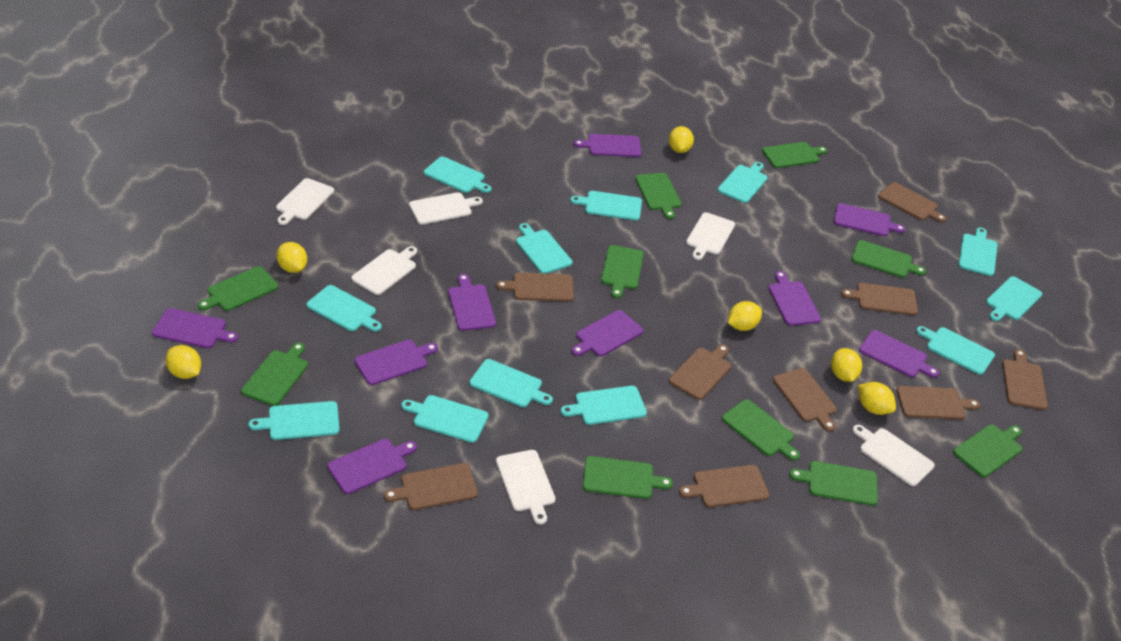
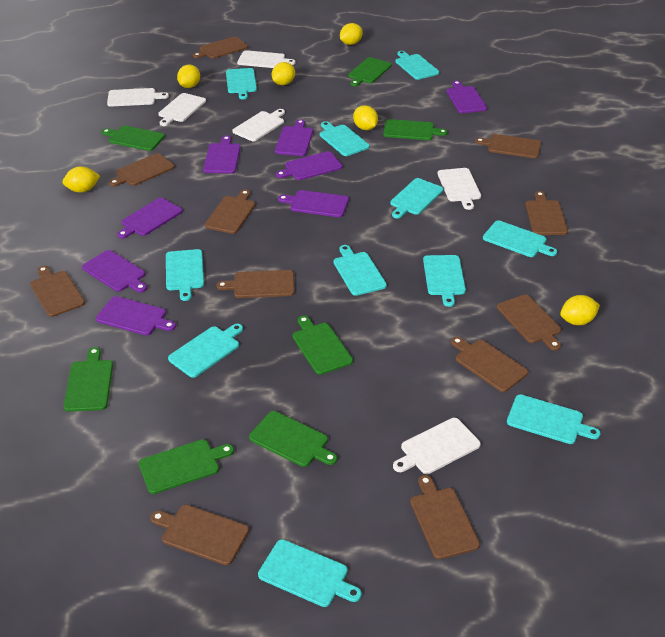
brown cutting board: [384,463,478,510] [496,273,574,302] [669,344,732,400] [679,465,769,507] [773,368,837,432] [841,283,918,315] [878,182,946,223] [897,386,980,419] [1002,349,1048,410] = 9 -> [30,266,85,317] [109,153,175,187] [150,505,249,565] [193,37,248,59] [205,190,255,234] [216,270,294,298] [410,475,480,559] [451,337,528,392] [475,134,541,158] [497,295,561,351] [525,191,568,235] = 11
green cutting board: [198,266,278,311] [241,343,308,406] [583,456,673,499] [601,245,644,298] [635,173,681,219] [722,399,800,461] [762,142,828,168] [789,461,878,506] [851,240,926,278] [953,424,1022,477] = 10 -> [64,347,113,412] [101,126,165,151] [139,439,234,494] [249,411,337,467] [293,316,353,375] [348,57,392,86] [383,119,448,140] = 7
purple cutting board: [152,308,238,348] [327,439,417,494] [355,340,438,385] [448,274,496,331] [572,310,643,356] [574,134,642,157] [769,271,821,326] [834,203,906,236] [859,330,939,378] = 9 -> [82,250,147,293] [96,296,176,335] [117,198,182,239] [203,135,240,173] [275,119,313,156] [276,151,342,180] [278,190,349,217] [447,81,487,113] = 8
turquoise cutting board: [248,401,339,440] [306,285,382,332] [401,395,488,443] [424,156,491,193] [469,359,553,407] [516,223,573,274] [561,386,647,425] [570,191,642,220] [718,162,768,203] [916,326,995,375] [959,227,998,276] [986,276,1042,321] = 12 -> [166,249,204,301] [168,324,243,378] [226,68,257,99] [258,539,362,607] [320,121,370,156] [333,245,387,296] [390,178,443,218] [395,51,439,80] [423,255,466,307] [483,220,557,257] [507,394,600,444] = 11

